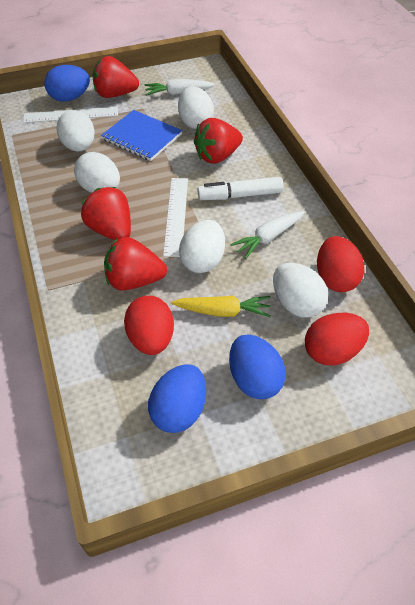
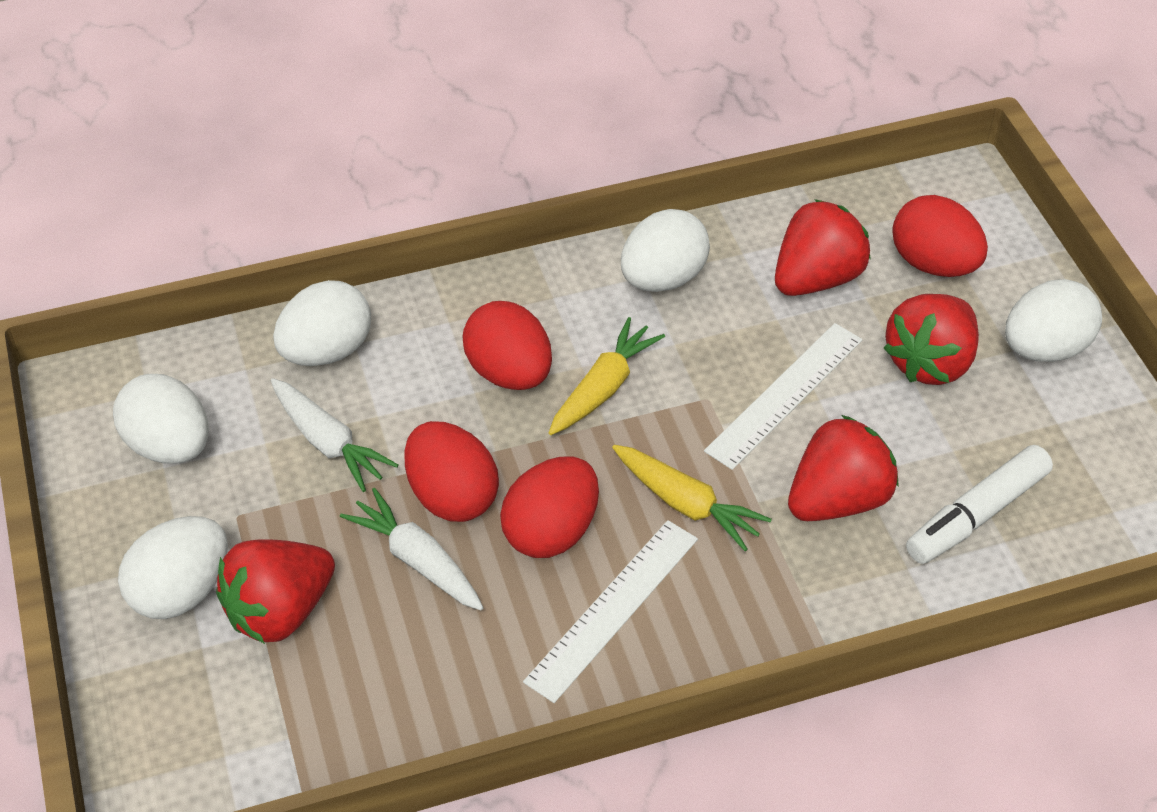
blue egg: [44,65,90,102] [148,364,206,433] [229,334,286,399] = 3 -> none = 0
blue notebook: [101,110,182,161] = 1 -> none = 0
red egg: [124,296,174,355] [305,313,369,366] [317,236,364,292] = 3 -> [404,421,499,522] [462,301,552,390] [500,456,599,558] [892,195,988,277] = 4
yellow carrot: [171,296,271,317] = 1 -> [549,317,665,435] [612,445,772,551] = 2

